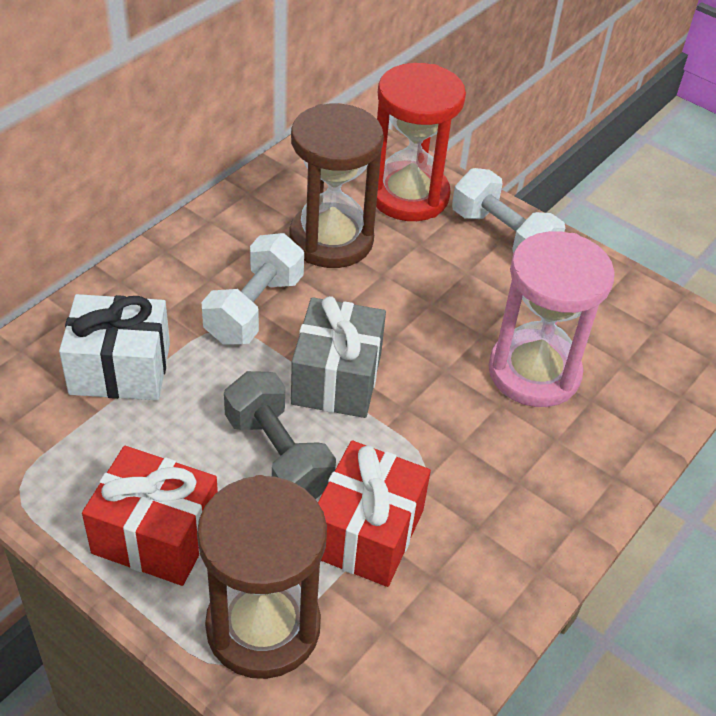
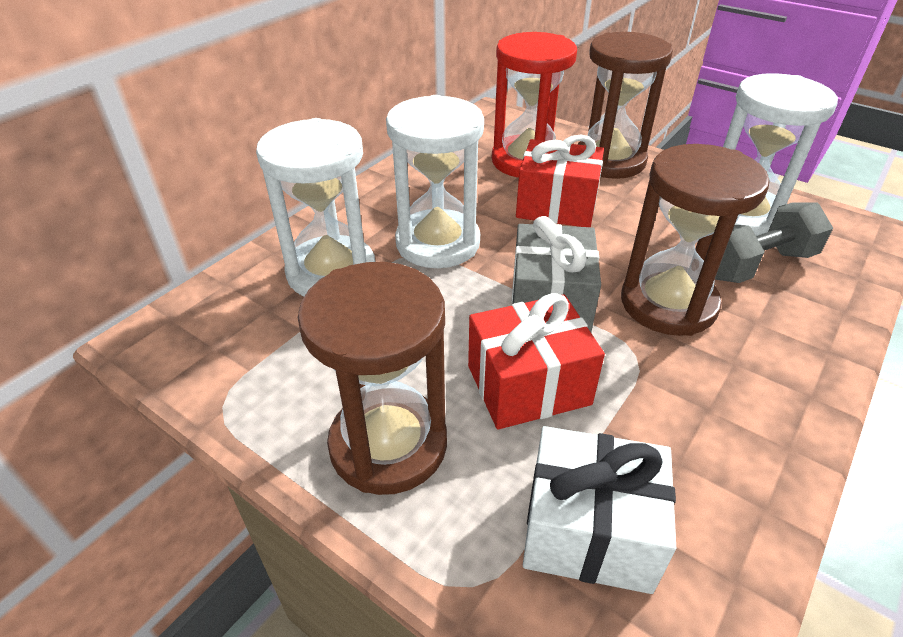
brown hourglass: [197,475,327,679] [289,104,384,268] = 2 -> [298,262,447,495] [578,32,673,179] [621,144,770,336] = 3
pink hourglass: [489,231,615,407] = 1 -> none = 0
white dumbbell: [201,233,304,345] [452,168,565,253] = 2 -> none = 0
white hourglass: none = 0 -> [256,118,375,296] [386,95,484,268] [723,73,838,236] = 3

